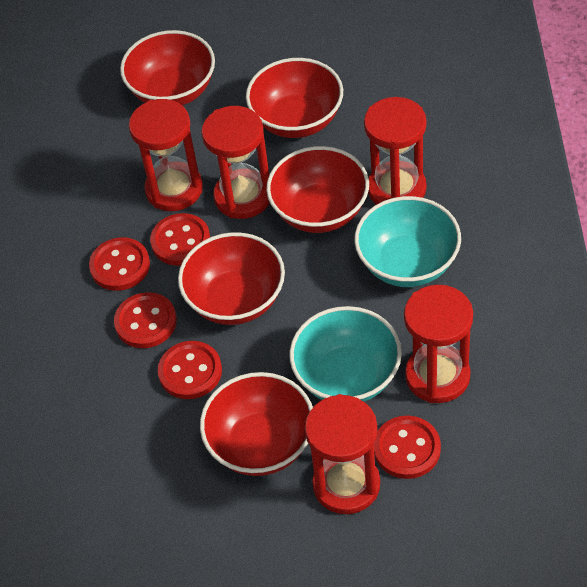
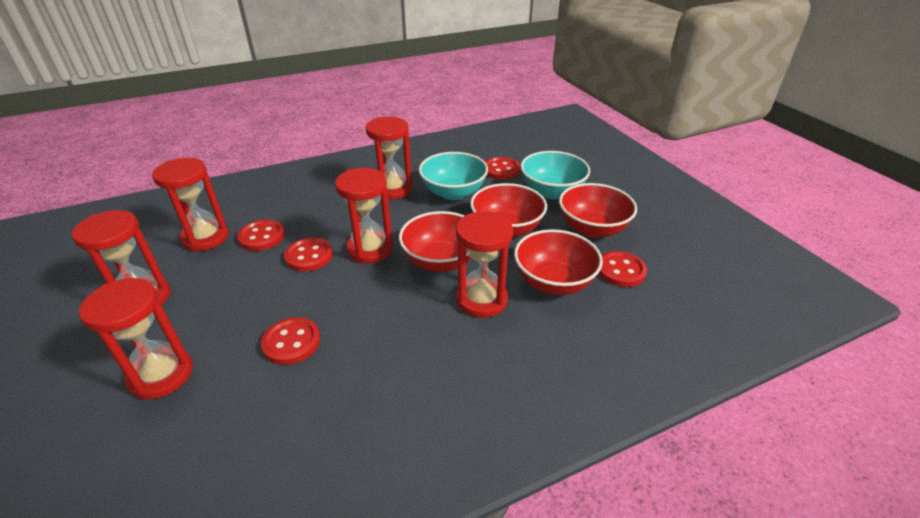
red bowl: [120,30,215,105] [178,232,285,325] [200,372,313,476] [246,58,343,138] [266,146,369,233] = 5 -> [399,211,472,272] [470,183,547,238] [514,229,603,295] [559,183,637,238] = 4
red hourglass: [129,99,203,211] [201,106,270,219] [305,394,380,514] [364,97,426,205] [404,285,473,403] = 5 -> [72,210,171,305] [79,278,193,400] [152,158,229,252] [335,168,393,263] [365,117,413,200] [456,211,513,318] = 6

